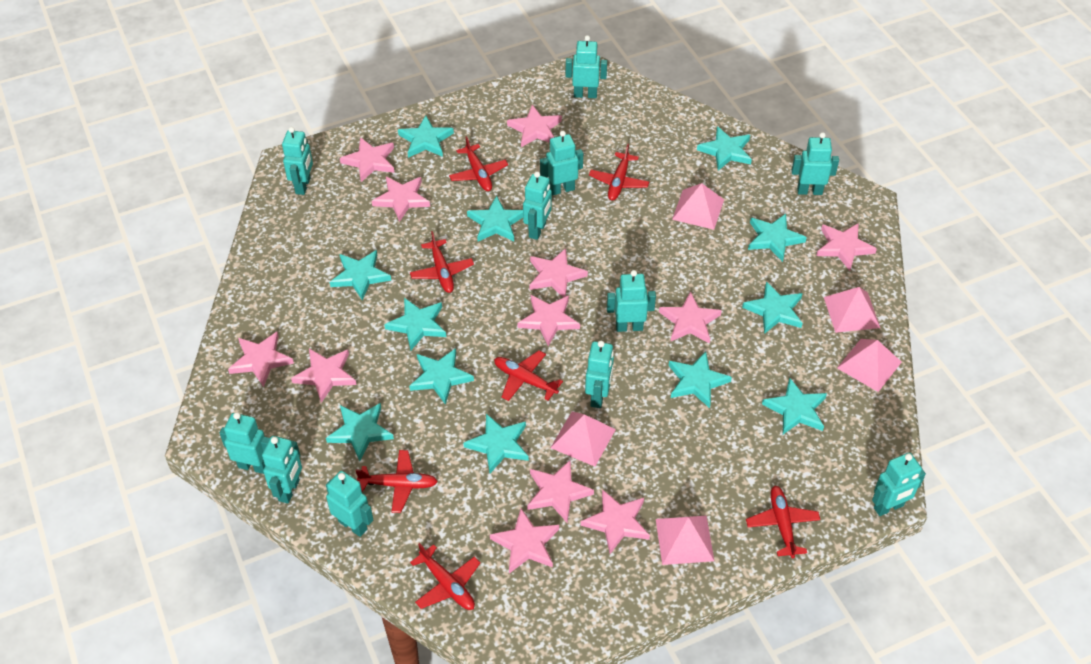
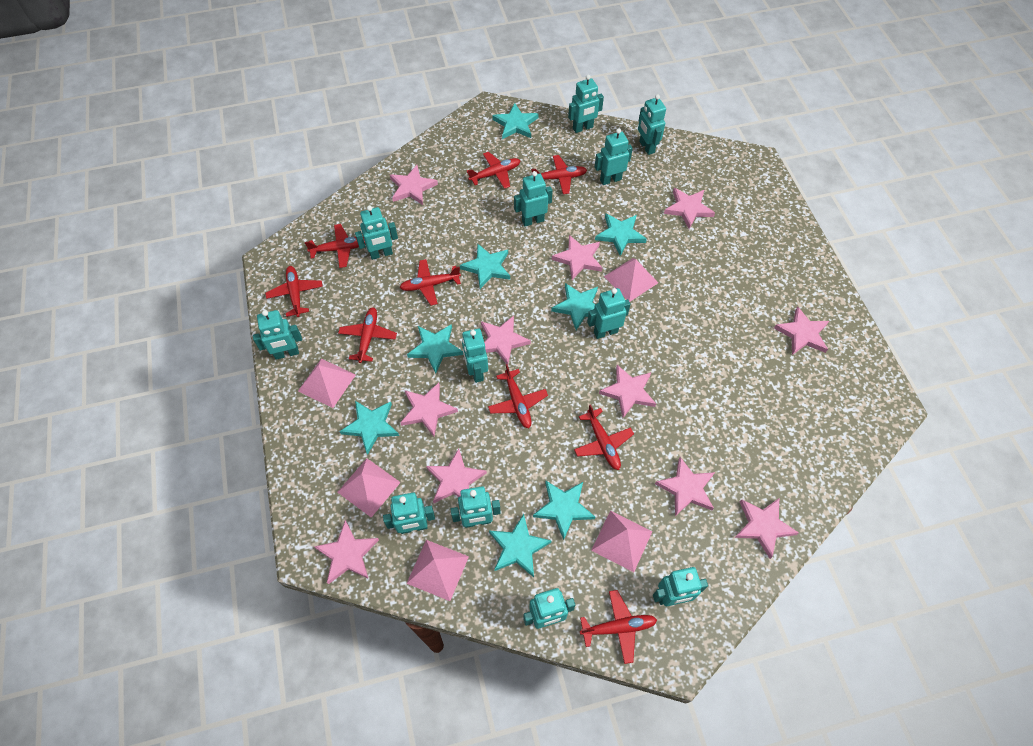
pink star: [228,332,294,387] [291,349,356,403] [340,137,394,182] [372,177,430,222] [490,508,559,574] [507,105,562,147] [517,295,580,346] [527,460,594,523] [529,248,588,298] [581,489,650,554] [659,291,722,344] [816,223,877,271] = 12 -> [314,520,379,584] [390,165,438,205] [400,383,458,436] [426,448,487,503] [481,316,531,365] [552,235,602,280] [599,365,656,418] [655,457,715,516] [664,188,715,229] [734,498,799,559] [774,306,829,355] = 11
red plane: [355,450,438,513] [410,231,474,293] [410,543,480,610] [449,136,508,191] [494,351,563,401] [589,144,649,201] [746,486,820,558] = 7 -> [265,266,323,317] [305,224,366,268] [338,307,397,363] [399,259,461,305] [466,152,520,189] [488,364,548,428] [531,155,587,194] [574,404,634,470] [580,590,657,664] = 9
turquoise robot: [220,412,270,474] [262,436,302,504] [282,127,313,195] [326,471,373,537] [523,171,552,240] [540,131,583,196] [565,35,607,98] [585,341,614,408] [607,270,656,332] [791,132,839,195] [872,453,926,516] = 11 -> [253,310,302,360] [355,205,398,260] [383,493,435,534] [451,486,501,528] [462,329,488,383] [514,171,553,226] [523,588,575,629] [568,75,604,133] [587,288,631,339] [595,128,633,185] [638,94,666,155] [653,567,708,606] = 12
turquoise star: [326,403,394,461] [330,250,391,300] [384,298,446,350] [398,116,454,158] [409,348,474,405] [463,414,529,473] [467,196,523,242] [669,352,732,408] [697,126,752,171] [742,281,803,334] [748,214,807,262] [762,378,827,434] = 12 -> [339,401,399,455] [407,324,463,374] [460,243,510,289] [489,514,552,577] [492,103,539,139] [533,481,595,540] [551,283,598,330] [595,213,647,256] = 8

